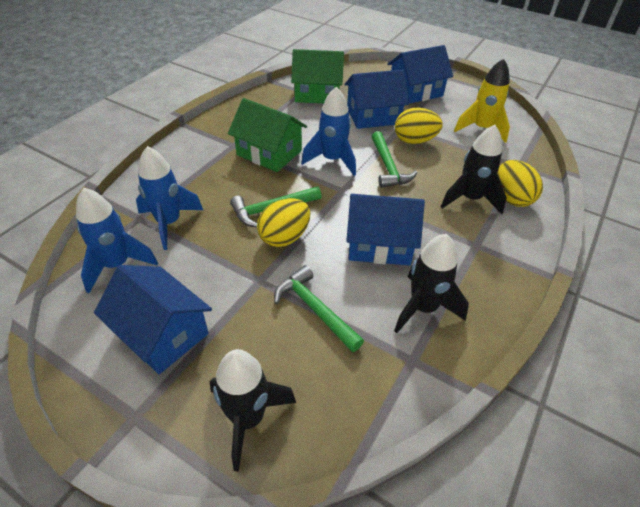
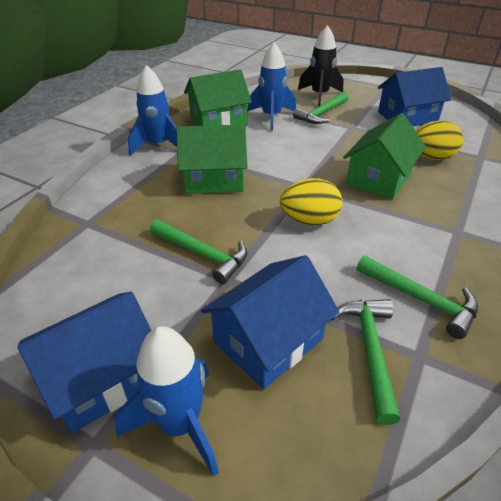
black rocket: [209,349,296,472] [394,234,469,333] [441,125,507,214] = 3 -> [298,25,344,107] = 1
blue house: [94,265,212,374] [345,70,409,129] [346,194,425,266] [387,45,453,104] = 4 -> [17,292,152,433] [201,255,339,389] [378,67,451,126] = 3
green hammer: [230,186,322,227] [274,265,364,352] [371,131,417,188] = 3 -> [150,220,248,284] [293,92,349,124] [331,299,400,425] [357,256,478,339] = 4
green house: [228,98,307,172] [291,49,344,103] = 2 -> [176,124,248,194] [184,69,252,126] [343,113,426,199] = 3
yellow egg: [257,198,310,247] [395,108,443,144] [497,160,543,207] = 3 -> [280,178,342,225] [416,121,463,160] = 2
yellow rocket: [454,59,510,143] = 1 -> none = 0

